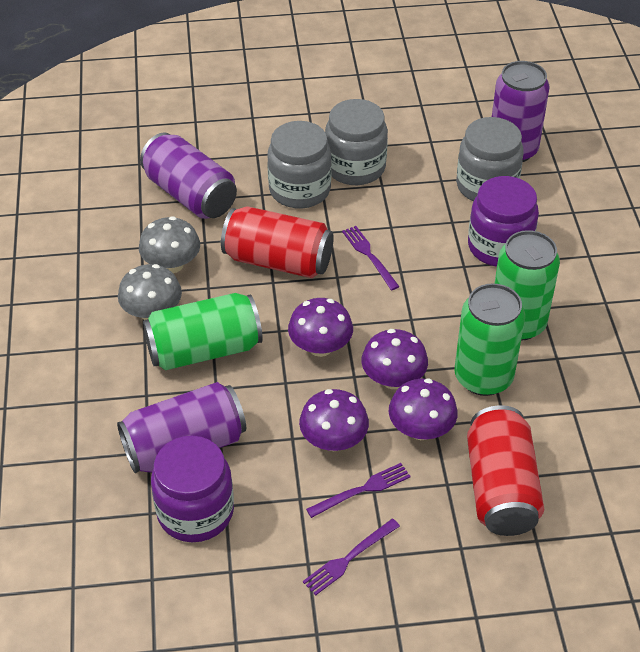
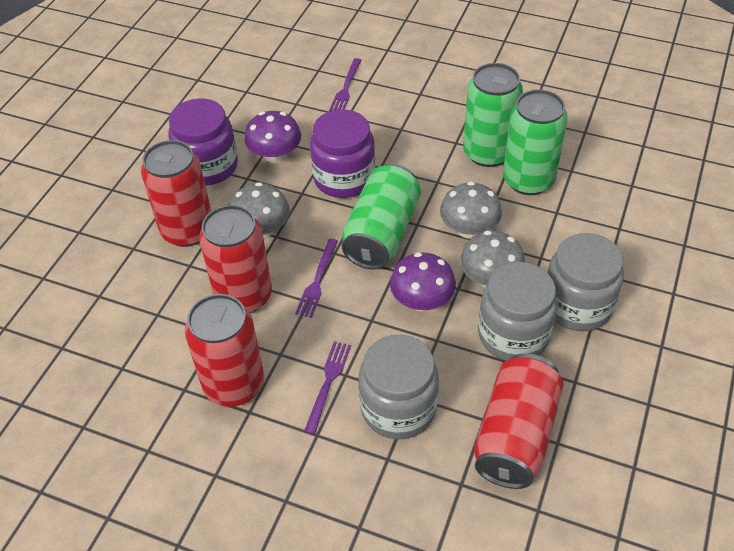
grey mushroom: [118,264,182,320] [139,216,200,273] = 2 -> [230,182,290,239] [440,182,502,239] [460,231,525,287] = 3
purple can: [117,382,246,473] [140,132,237,219] [492,61,549,162] = 3 -> none = 0
purple mushroom: [288,298,353,357] [299,389,369,451] [361,329,428,389] [389,378,458,440] = 4 -> [244,111,301,163] [390,252,456,312] = 2
red can: [221,206,334,278] [467,405,544,536] = 2 -> [141,140,211,247] [185,294,264,407] [199,205,272,313] [474,353,564,489] = 4

